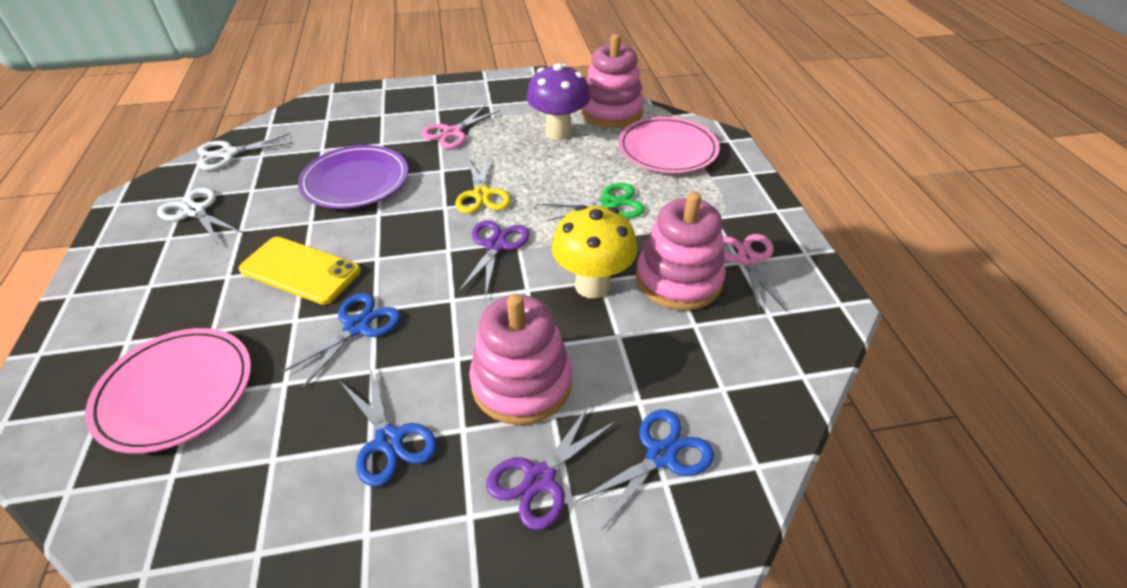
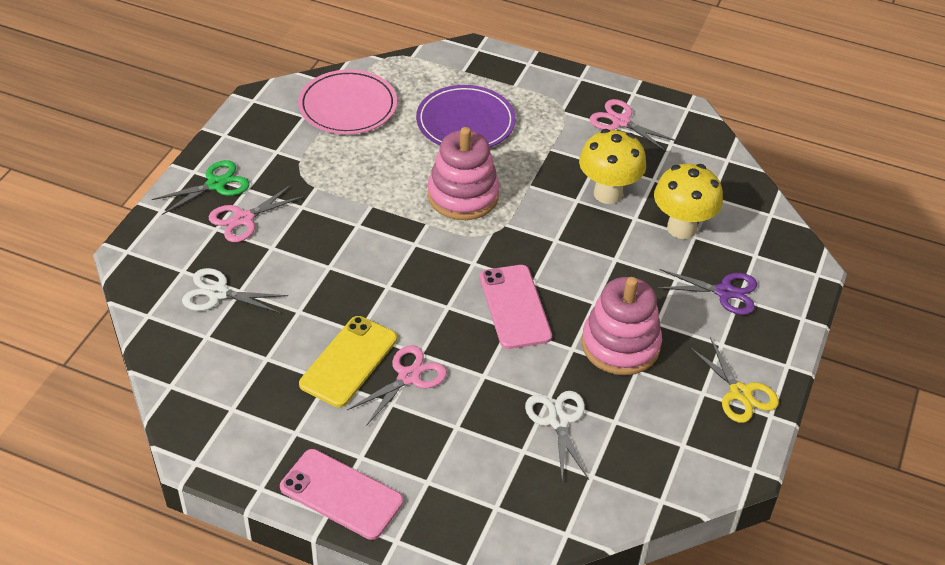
blue scissors: [279,293,401,390] [340,368,437,487] [575,409,714,531] = 3 -> none = 0
pink phone: none = 0 -> [280,449,403,540] [480,265,552,349] = 2
pink plate: [85,328,251,454] [618,117,720,173] = 2 -> [298,70,397,134] = 1
pink scissors: [421,105,500,149] [723,234,787,312] = 2 -> [209,184,305,242] [347,345,447,426] [590,99,678,152] = 3
pink stacking toy: [469,294,572,425] [580,34,644,128] [636,192,726,311] = 3 -> [427,127,500,220] [582,277,662,375] = 2
purple mushroom: [527,63,590,140] = 1 -> none = 0
purple scissors: [458,220,530,298] [486,404,617,530] = 2 -> [656,269,757,315] = 1
yellow mushroom: [552,205,637,299] = 1 -> [579,129,646,204] [654,164,723,239] = 2

